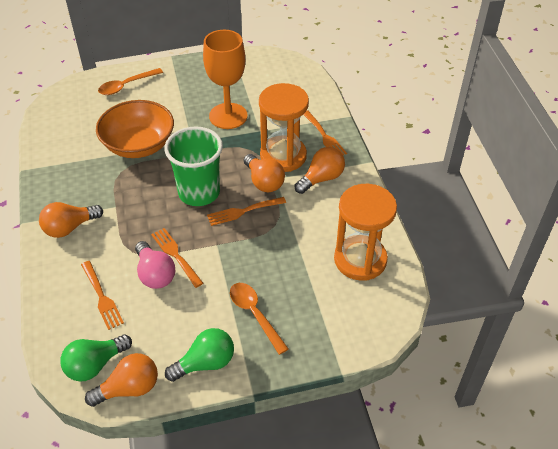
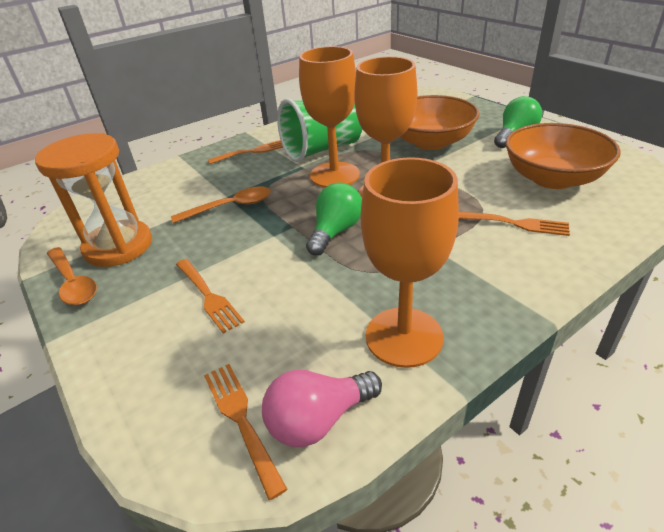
orange bowl: [96,100,174,158] = 1 -> [400,95,480,150] [506,123,621,189] = 2
orange goblet: [203,30,248,129] = 1 -> [299,46,360,188] [354,56,417,198] [361,157,459,368] = 3
orange hourglass: [259,83,309,172] [334,184,397,281] = 2 -> [35,133,152,267] = 1
orange light bulb: [39,202,103,238] [85,353,158,407] [244,154,285,192] [295,147,345,194] = 4 -> none = 0

